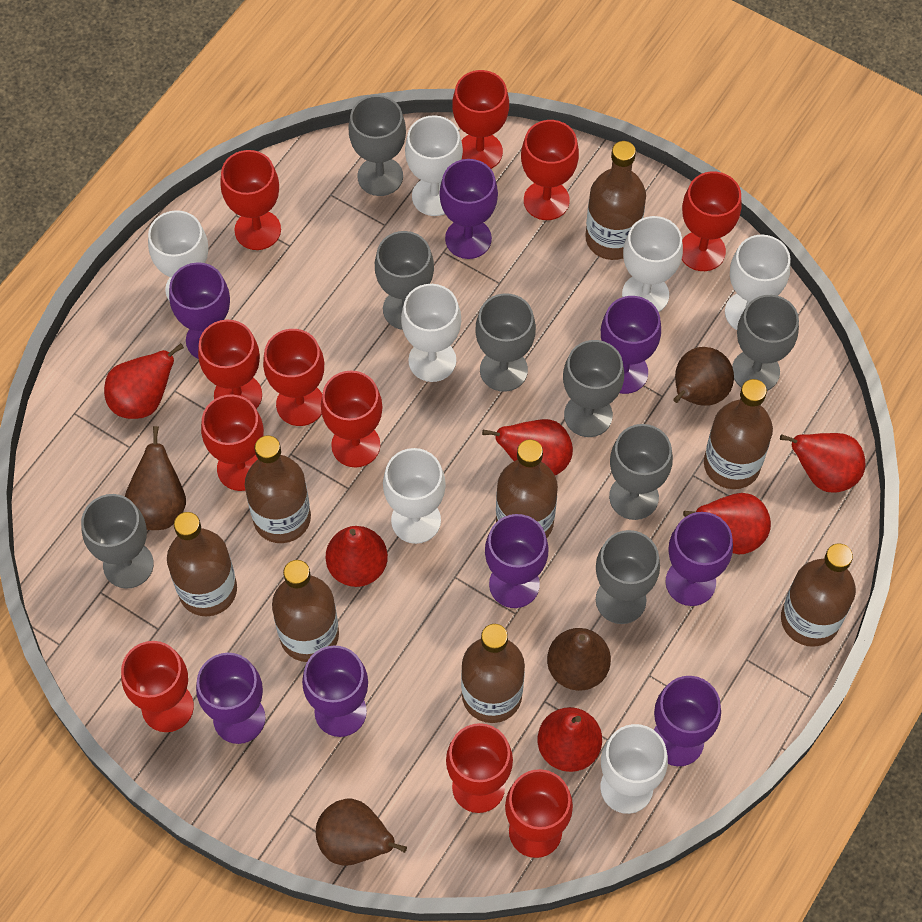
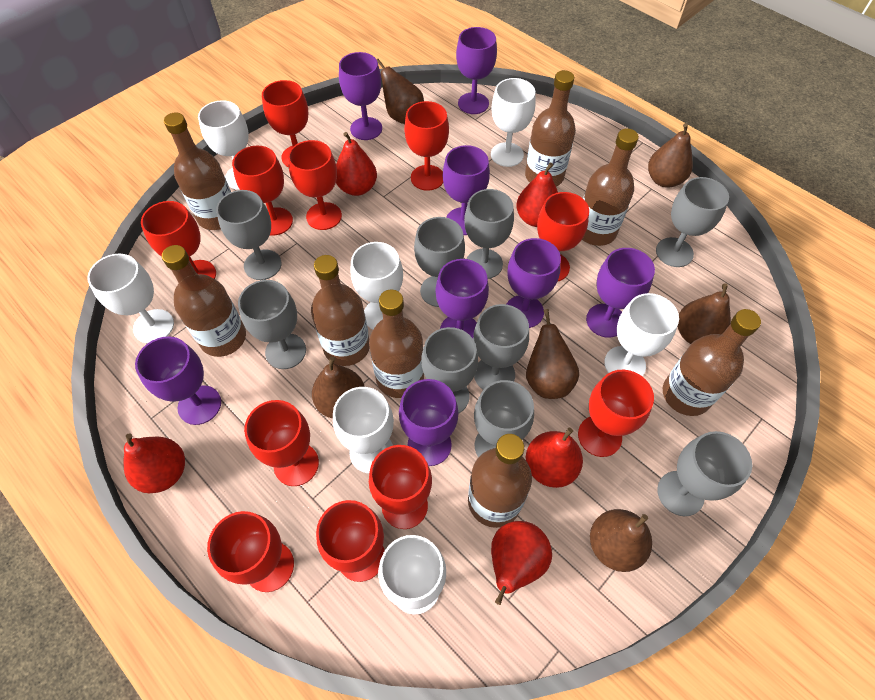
brown pear: [125,426,186,530] [316,799,407,866] [547,628,611,691] [673,347,734,406] = 4 -> [312,357,365,418] [377,58,424,124] [526,309,579,399] [590,509,652,572] [648,123,693,188] [678,283,731,344] = 6
grey goblet: [81,494,154,589] [349,95,406,196] [375,231,434,330] [475,293,536,392] [563,340,624,437] [596,530,660,624] [609,424,673,520] [732,295,799,391] = 8 -> [216,190,282,280] [238,280,306,369] [414,217,465,307] [421,327,478,414] [464,189,514,279] [473,304,529,390] [474,380,534,457] [656,177,729,267] [657,431,752,516] = 9
red pear: [104,343,184,419] [326,526,388,587] [482,419,573,475] [538,707,602,772] [683,493,771,554] [780,433,865,493] = 6 -> [123,434,185,493] [336,132,377,196] [491,521,552,605] [516,162,558,227] [526,428,583,488] = 5

